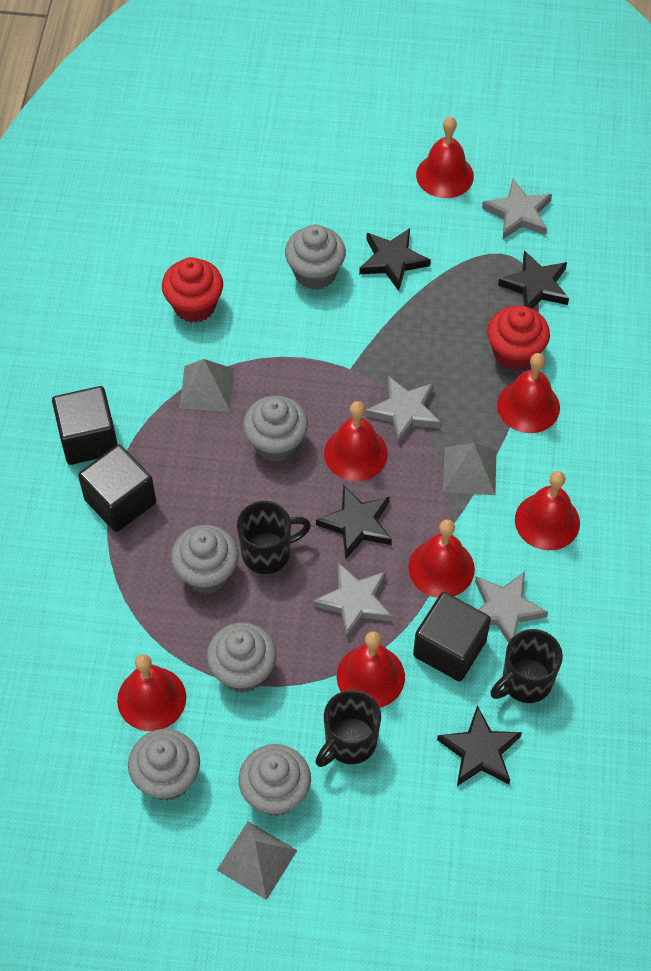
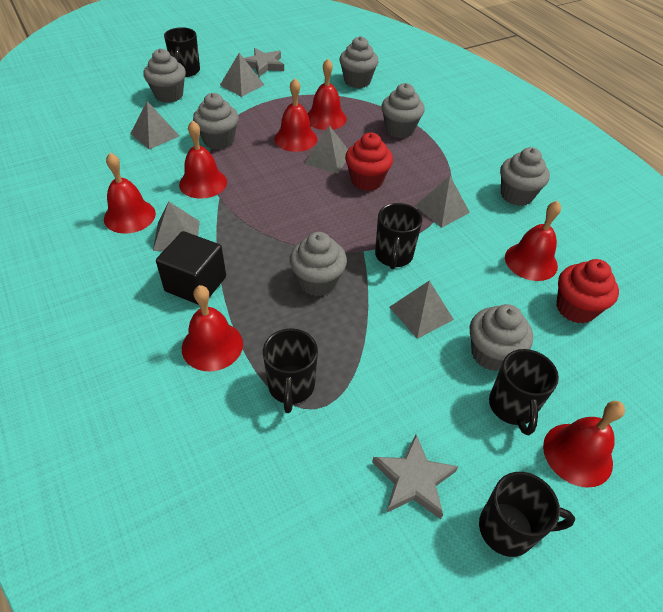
black cube: [52,386,118,465] [78,445,156,532] [413,592,491,681] = 3 -> [156,231,226,305] = 1
black mug: [237,501,311,574] [315,690,381,767] [490,629,563,703] = 3 -> [164,27,200,77] [263,328,318,413] [375,203,423,269] [479,472,575,557] [489,349,559,435] = 5
black star: [316,485,392,559] [359,228,431,291] [437,705,522,786] [498,250,569,309] = 4 -> none = 0
grey cupcake: [128,729,200,801] [171,525,239,594] [207,623,276,693] [238,744,311,816] [243,395,308,462] [285,224,346,290] = 6 -> [144,48,186,103] [193,93,239,150] [290,232,347,296] [339,36,379,88] [381,83,425,138] [470,304,533,371] [500,147,550,206] = 7
grey pyramid: [179,359,235,411] [217,821,297,900] [443,443,496,495] = 3 -> [130,101,179,150] [153,202,200,251] [220,53,264,97] [305,125,348,173] [389,281,454,339] [415,176,470,228] = 6
grey star: [313,563,392,640] [366,376,441,445] [475,571,548,643] [482,179,552,239] = 4 -> [244,48,284,77] [372,435,458,519] = 2

